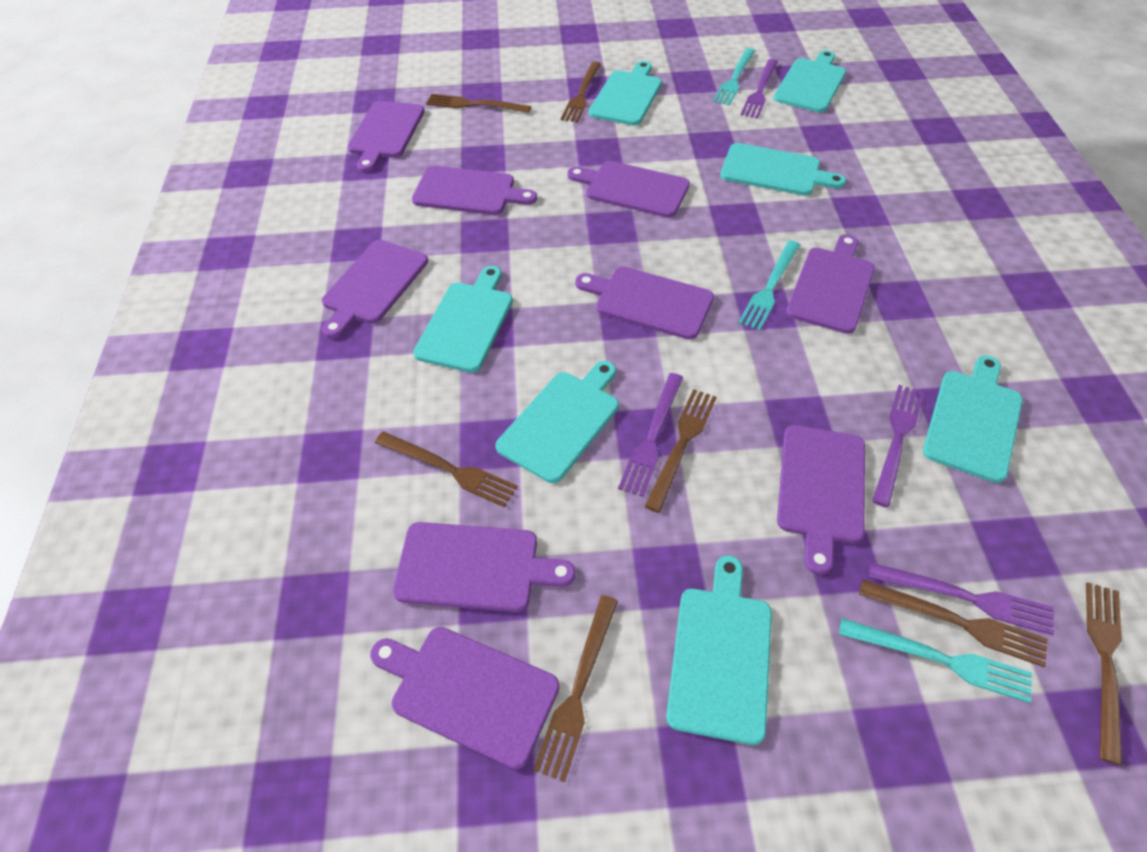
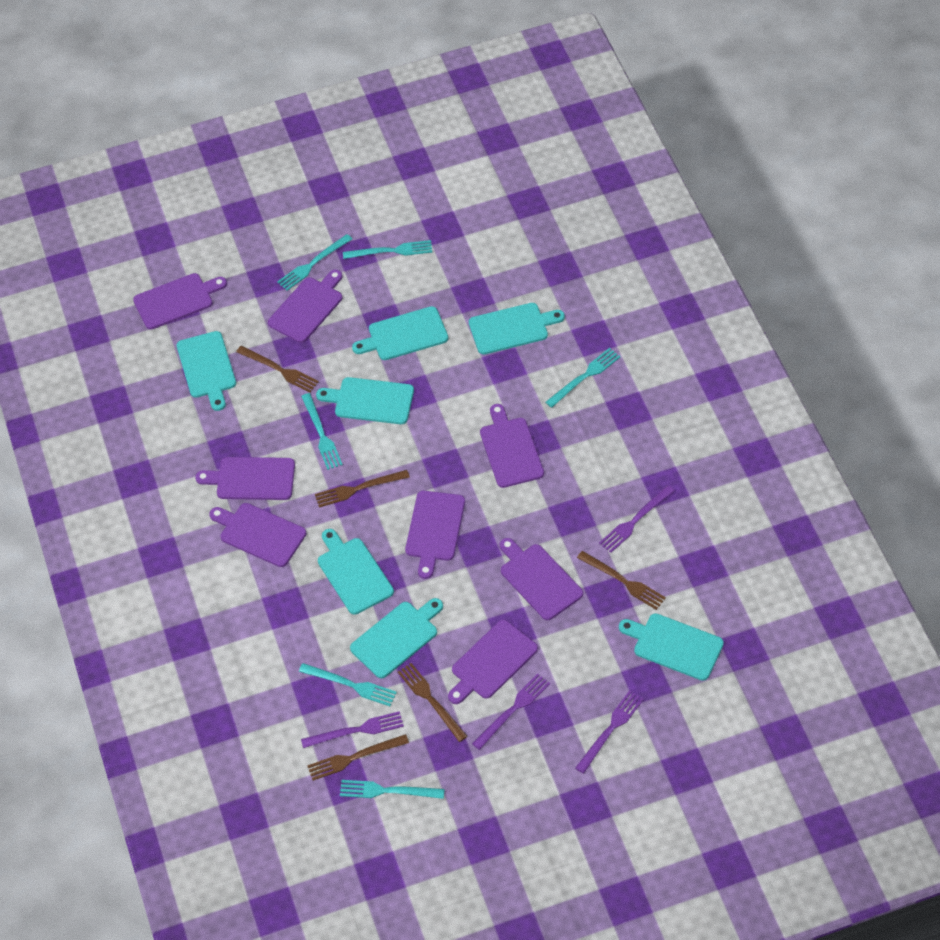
brown fork: [375,432,518,507] [426,94,531,113] [534,595,618,782] [561,62,601,123] [644,389,717,513] [859,579,1048,667] [1086,582,1122,765] = 7 -> [236,346,319,393] [307,734,409,781] [315,470,410,508] [398,663,468,742] [577,551,666,610] = 5
purple cutting board: [322,240,428,339] [348,101,425,172] [370,627,560,769] [393,522,575,612] [412,166,537,215] [567,161,690,218] [575,267,714,340] [777,425,865,575] [786,234,875,334] = 9 -> [133,273,227,330] [195,457,295,500] [209,503,306,567] [268,270,342,343] [405,491,465,579] [448,620,538,704] [480,404,544,488] [500,538,583,620] = 8
turquoise fork: [713,48,755,106] [738,240,800,331] [839,618,1032,703] = 3 -> [277,234,352,291] [299,663,397,706] [301,393,343,470] [340,780,445,799] [343,240,432,259] [546,348,620,408] = 6

